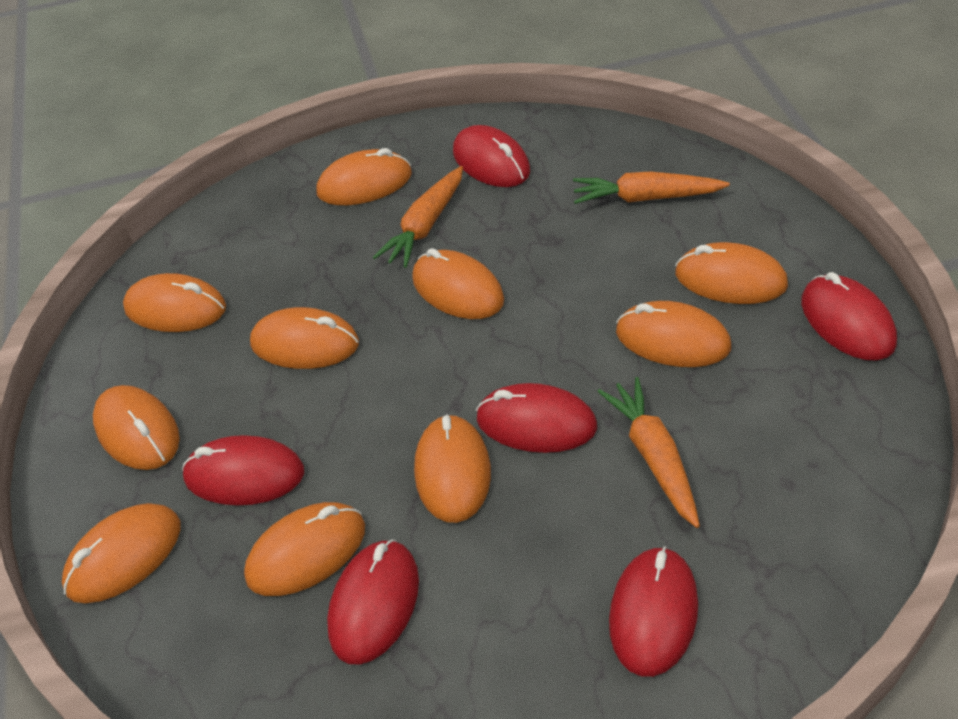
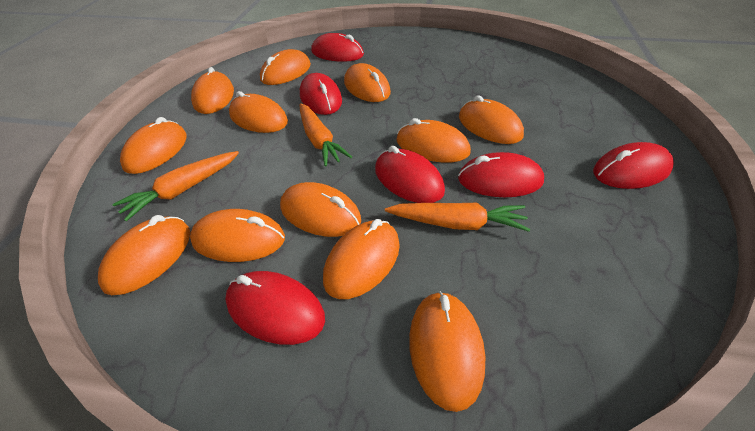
orange mouse: [62,503,180,603] [93,385,180,470] [123,273,226,332] [244,502,365,596] [250,307,359,369] [317,148,412,205] [412,248,504,319] [414,414,491,523] [616,301,731,367] [675,242,788,304] = 10 -> [98,215,190,295] [120,117,187,174] [190,209,285,262] [191,67,234,114] [229,91,288,133] [260,49,311,85] [280,182,361,237] [323,219,400,299] [344,63,391,102] [396,118,471,163] [409,291,485,412] [459,95,524,144] = 12

